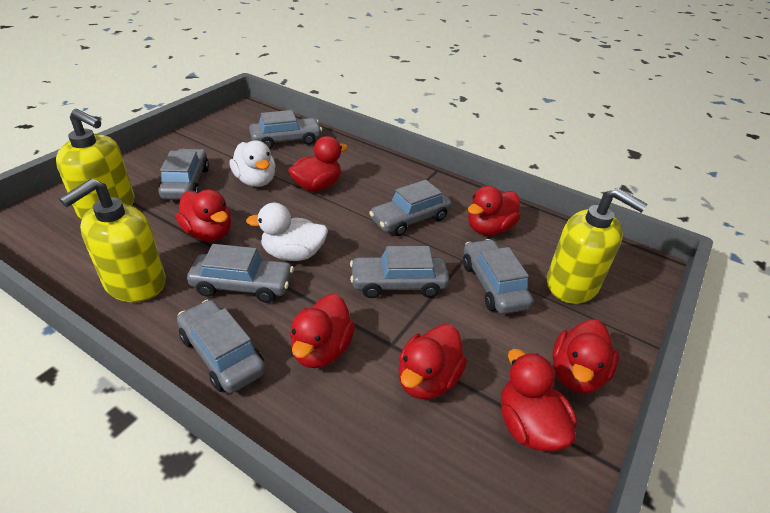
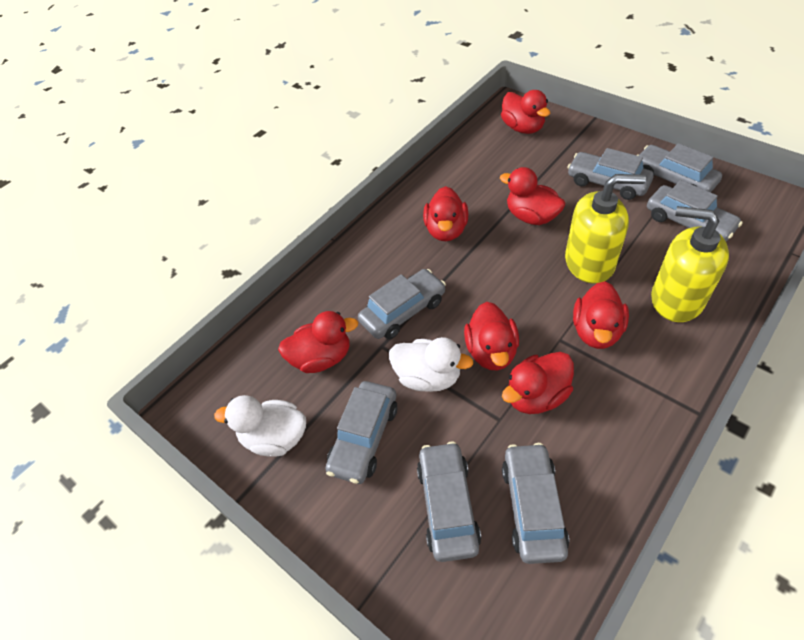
yellow soap dispenser: [56,109,135,219] [59,179,166,302] [547,188,648,304] = 3 -> [565,174,646,284] [651,206,729,322] = 2

